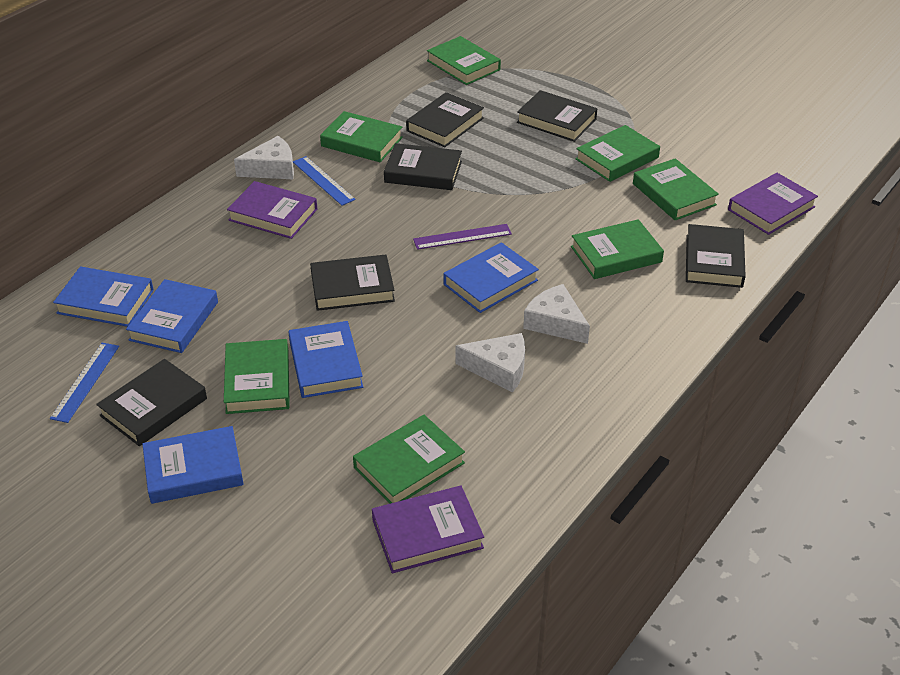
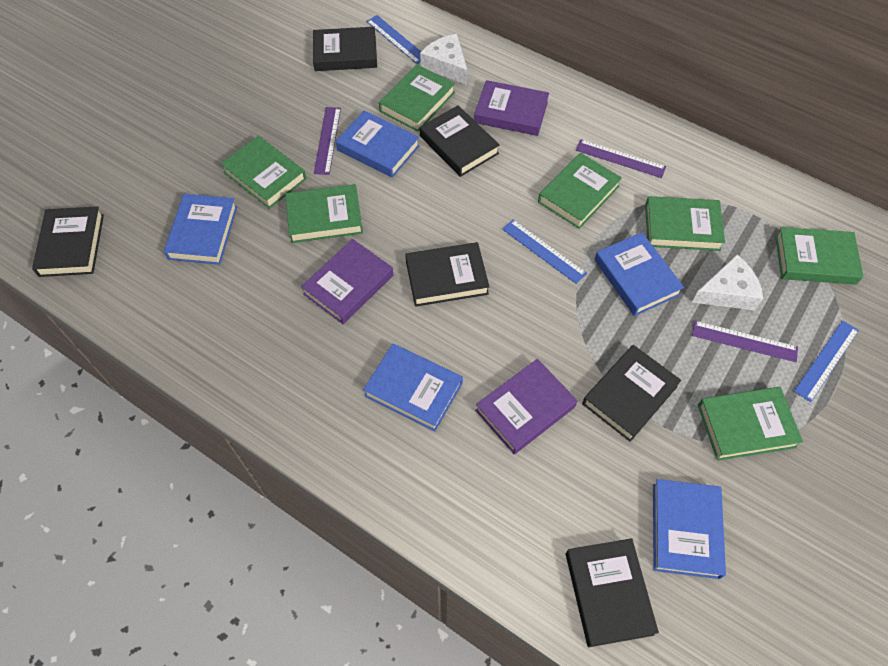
blue ruler: [50,343,119,423] [293,156,356,206] = 2 -> [366,15,421,64] [502,219,587,284] [794,321,859,402] = 3
purple ruler: [413,224,512,250] = 1 -> [314,107,341,175] [576,139,666,178] [692,321,798,362] = 3
white cheese: [234,136,294,179] [456,333,525,393] [523,284,590,344] = 3 -> [420,34,468,85] [692,255,763,310] = 2

